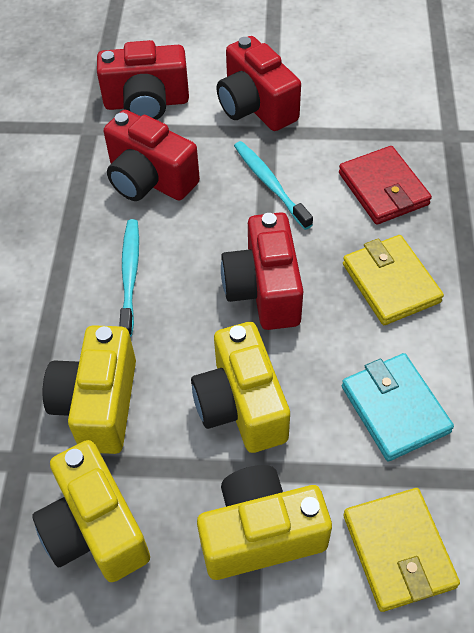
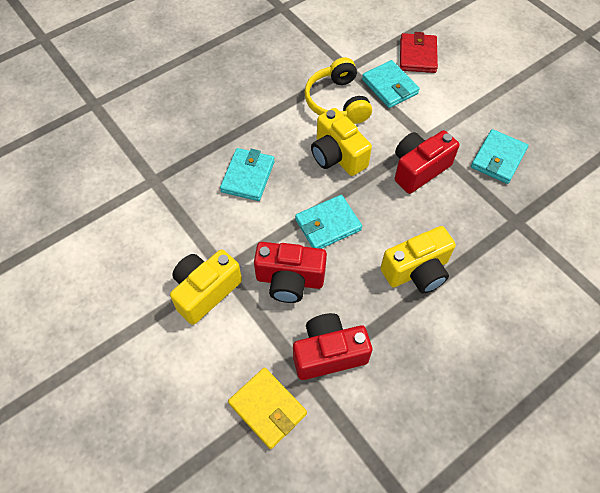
red camera: [97,40,189,120] [104,110,200,201] [217,36,301,131] [221,212,303,330] = 4 -> [254,242,327,303] [293,313,372,380] [395,130,459,194] = 3
turquoise toothbrush: [119,219,139,336] [234,141,313,230] = 2 -> none = 0
turquoise wallet: [342,353,454,461] = 1 -> [220,148,275,201] [295,195,362,249] [362,60,419,108] [471,129,528,184] = 4
yellow camera: [32,440,150,582] [43,325,136,454] [191,322,290,453] [197,465,332,580] = 4 -> [170,249,242,325] [311,108,372,176] [380,226,456,293] = 3
yellow headphones: none = 0 -> [304,57,372,124] = 1
yellow wallet: [343,235,444,325] [343,488,460,612] = 2 -> [228,368,307,449] = 1

